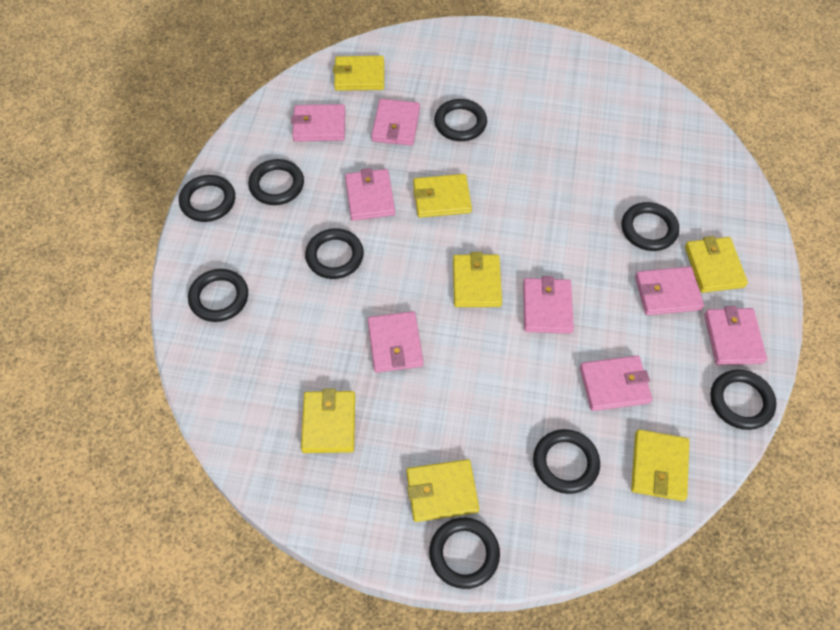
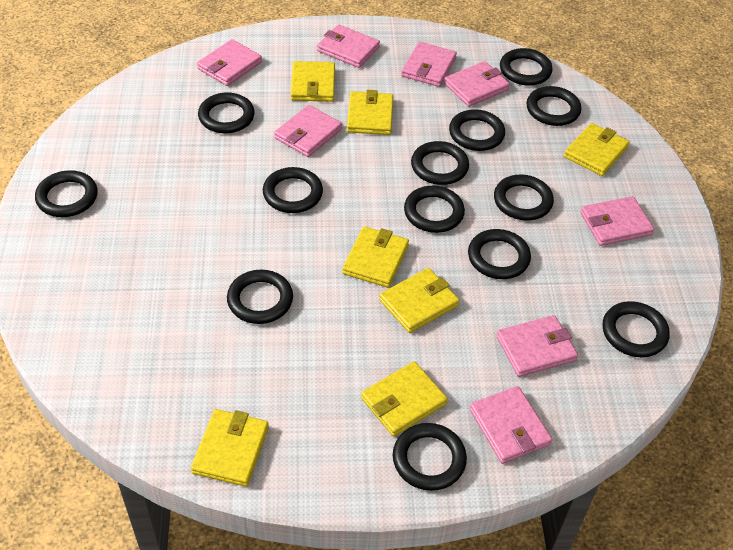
black ring: [179,175,235,222] [188,269,248,322] [248,159,304,205] [305,228,364,279] [429,518,500,589] [434,99,487,141] [533,429,600,494] [622,202,679,251] [710,370,776,430] = 9 -> [35,170,97,217] [198,92,255,133] [227,270,293,324] [263,167,323,213] [393,423,467,491] [404,186,465,233] [411,141,469,185] [449,109,505,151] [468,229,531,279] [494,175,554,221] [500,48,553,86] [527,86,581,126] [602,301,670,357] = 13

